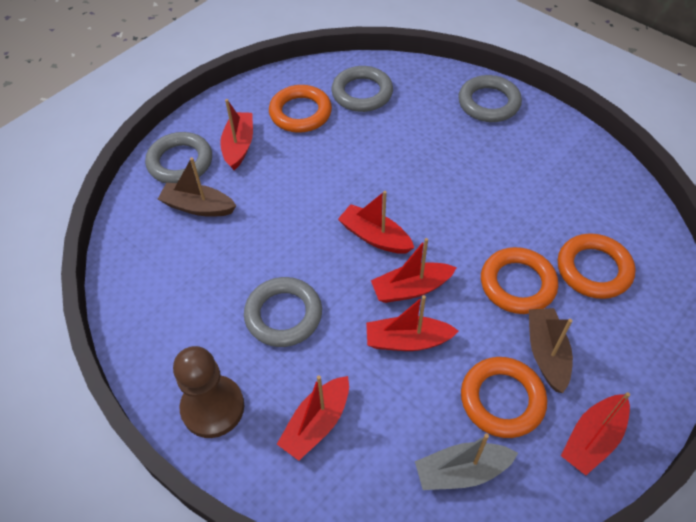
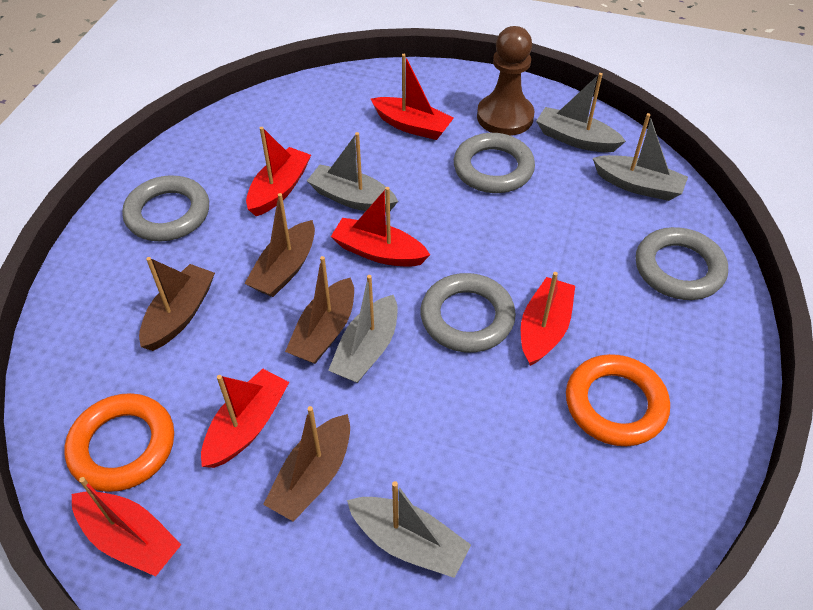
brown boat: [158,157,236,217] [529,308,573,393] = 2 -> [139,257,215,351] [244,193,315,297] [263,406,350,522] [285,256,354,364] = 4
grey boat: [415,434,518,490] = 1 -> [307,132,398,212] [328,275,398,383] [347,481,471,578] [536,73,626,152] [593,113,688,201] = 5
orange ring: [269,85,332,133] [461,357,547,438] [481,247,558,314] [558,233,636,299] = 4 -> [64,393,174,492] [566,354,670,446] = 2

